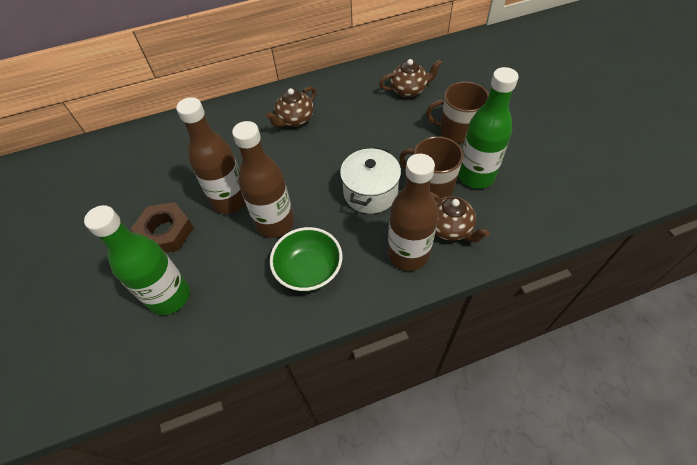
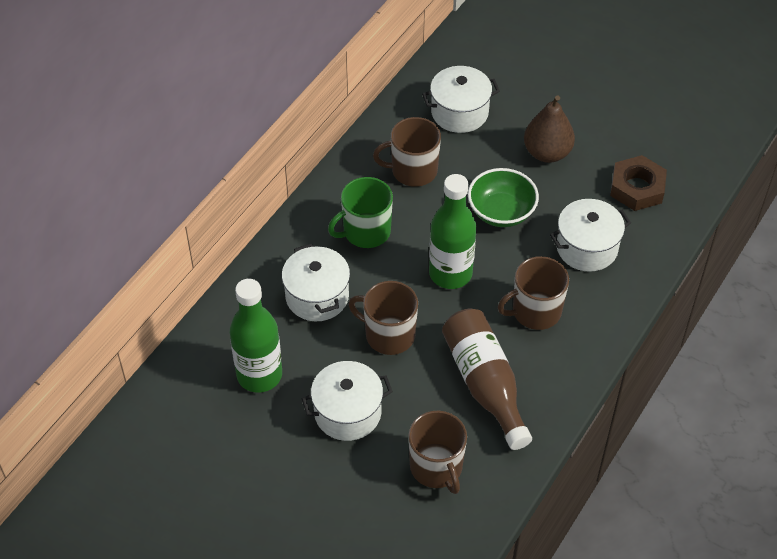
brown bottle: [176,97,246,214] [232,121,294,238] [388,154,439,271] = 3 -> [442,309,532,450] = 1
brown mug: [399,136,463,201] [426,82,489,143] = 2 -> [348,281,418,355] [373,117,441,187] [409,411,467,494] [498,256,569,330] = 4
brown pear: none = 0 -> [524,95,575,163] = 1
brown teapot: [265,86,316,128] [379,59,442,98] [431,192,490,242] = 3 -> none = 0
green mug: none = 0 -> [328,177,393,248] = 1
white pot: [340,147,401,214] = 1 -> [282,244,350,321] [302,361,393,441] [422,66,500,133] [550,199,631,272] = 4

